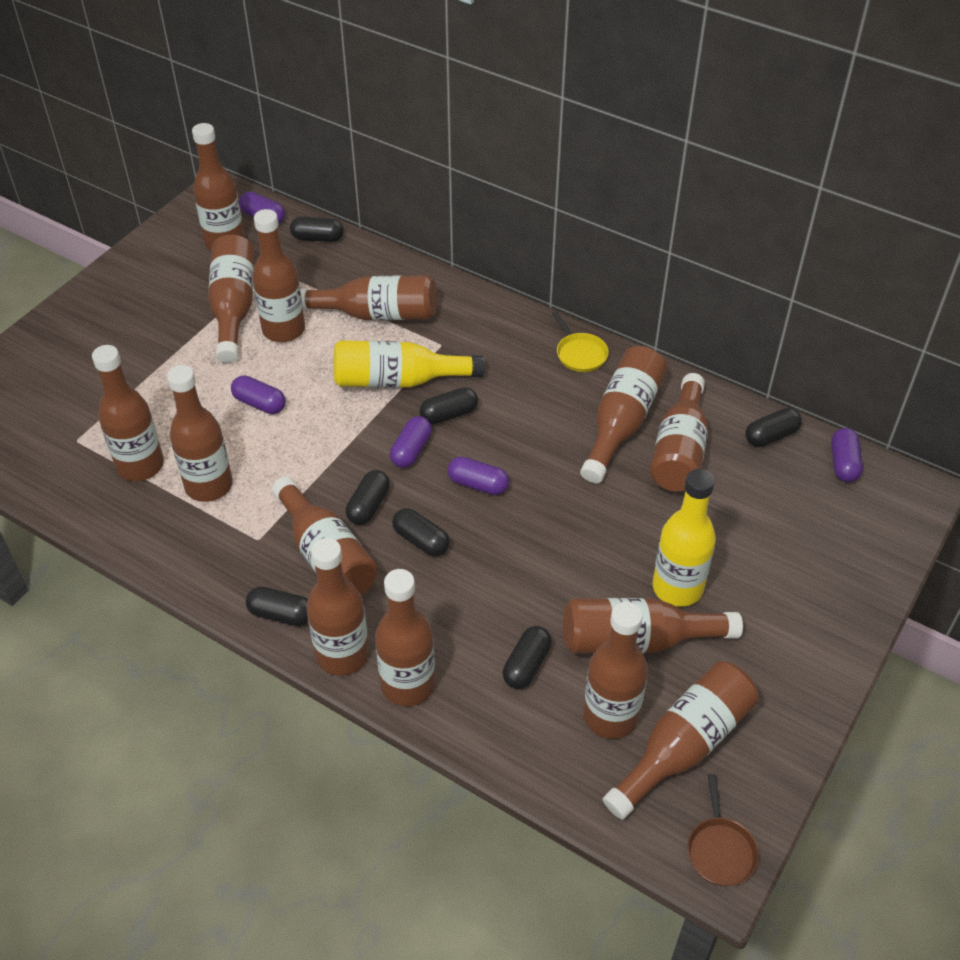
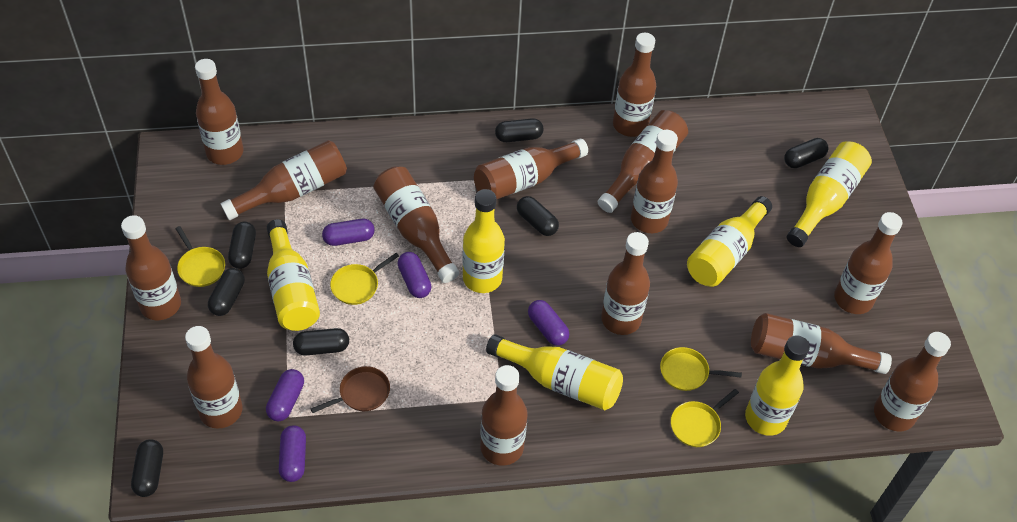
yellow bottle: [333,340,485,388] [652,469,716,607] = 2 -> [267,219,320,331] [462,189,505,293] [486,334,623,410] [687,196,772,287] [745,335,810,436] [787,141,872,247] = 6
yellow pan: [552,311,609,372] = 1 -> [175,226,225,287] [330,253,399,305] [660,347,742,391] [671,389,739,447] = 4

